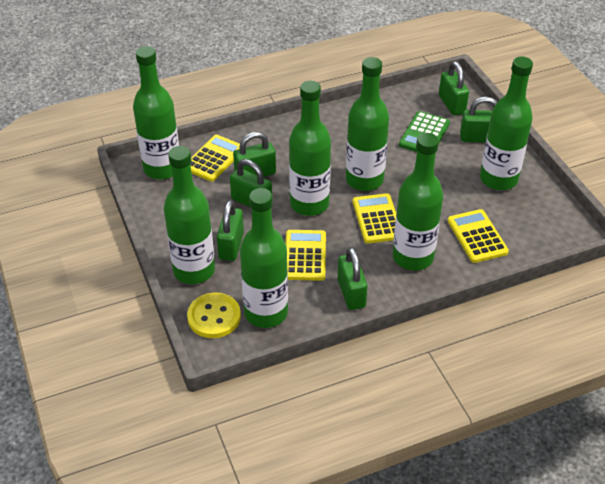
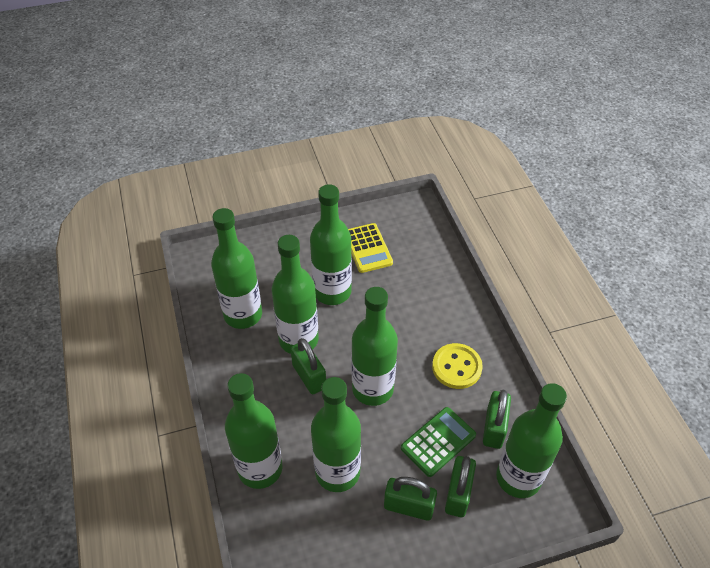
green padlock: [217,200,244,261] [230,159,272,207] [233,132,276,177] [338,247,368,310] [439,61,469,115] [460,97,497,143] = 6 -> [290,338,326,394] [384,477,437,521] [445,456,476,517] [483,390,511,449] = 4
yellow calculator: [190,135,240,182] [286,230,326,281] [353,193,396,243] [448,209,509,263] = 4 -> [348,223,393,273] = 1

